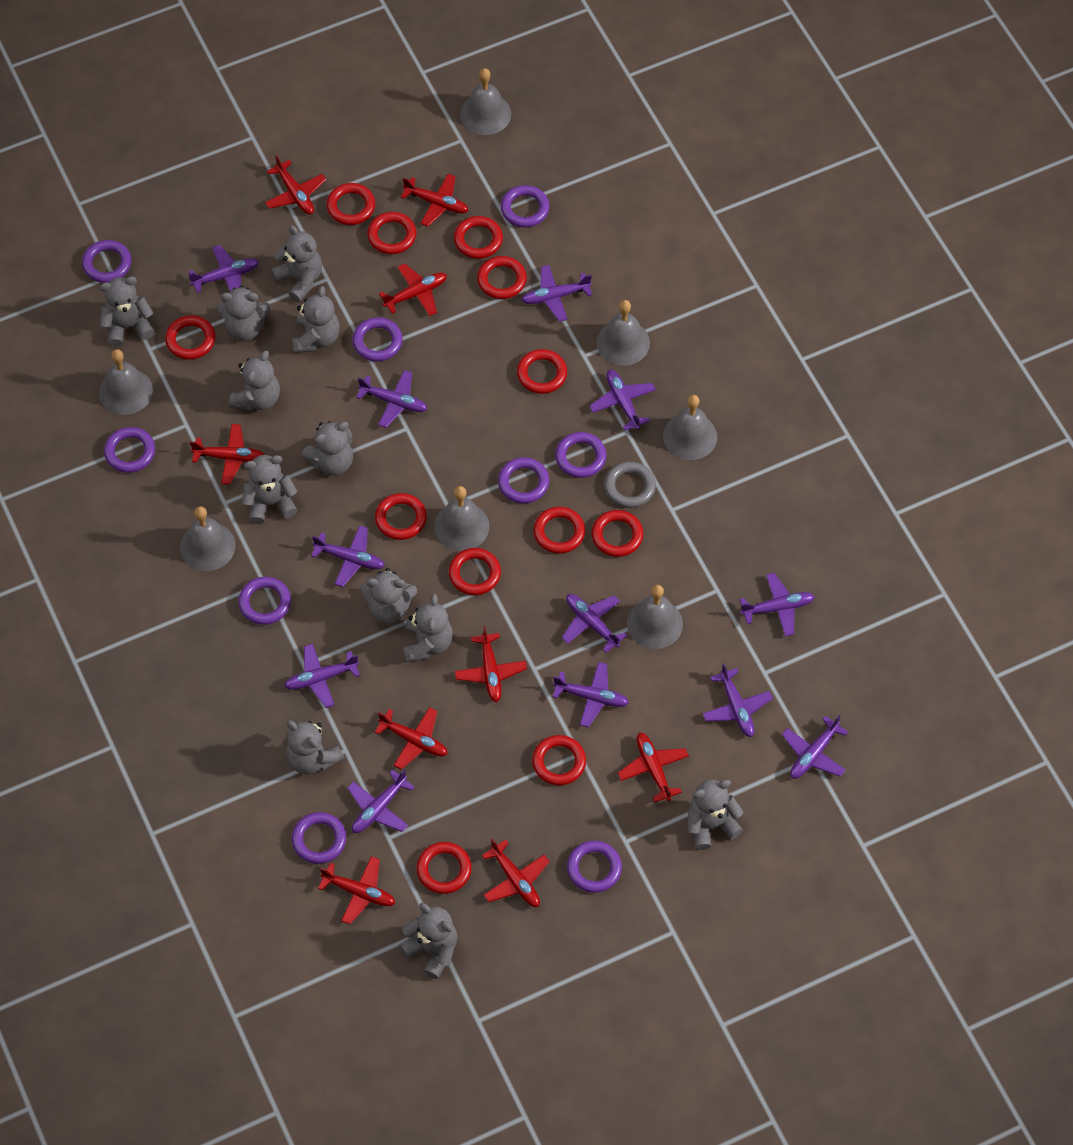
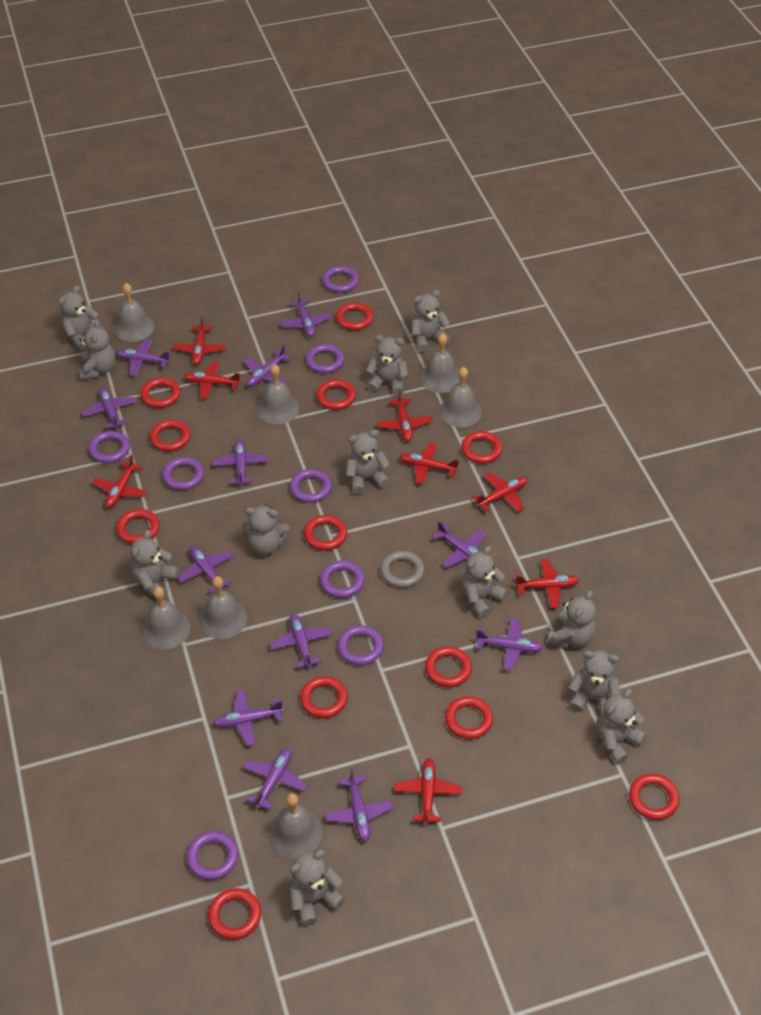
purple ring: [82,240,131,283] [104,427,155,473] [238,577,291,625] [292,812,346,864] [352,317,403,362] [498,457,549,504] [501,185,550,227] [555,432,607,478] [567,841,622,893] = 9 -> [88,431,130,463] [162,457,204,490] [187,831,238,880] [290,469,332,503] [305,344,344,374] [320,561,365,598] [322,266,359,293] [337,625,384,665] = 8
red plane: [190,424,264,485] [265,155,326,215] [318,856,395,925] [375,707,448,770] [379,263,447,316] [400,174,469,227] [455,626,527,702] [482,839,550,907] [618,732,689,802] = 9 -> [92,455,148,508] [173,317,226,365] [184,361,241,399] [377,390,432,442] [394,758,462,825] [399,442,459,485] [473,472,527,512] [515,559,580,608] = 8

